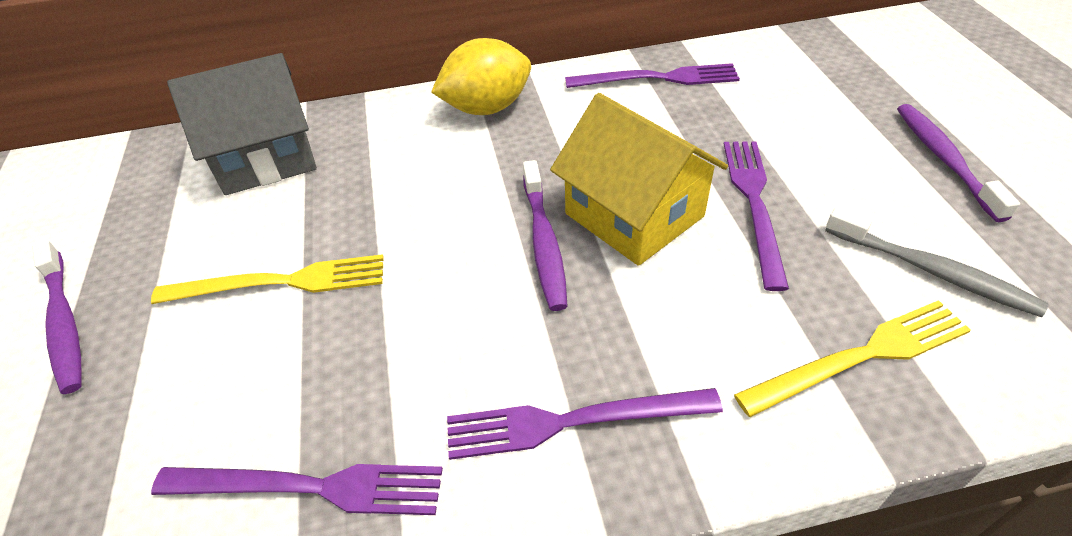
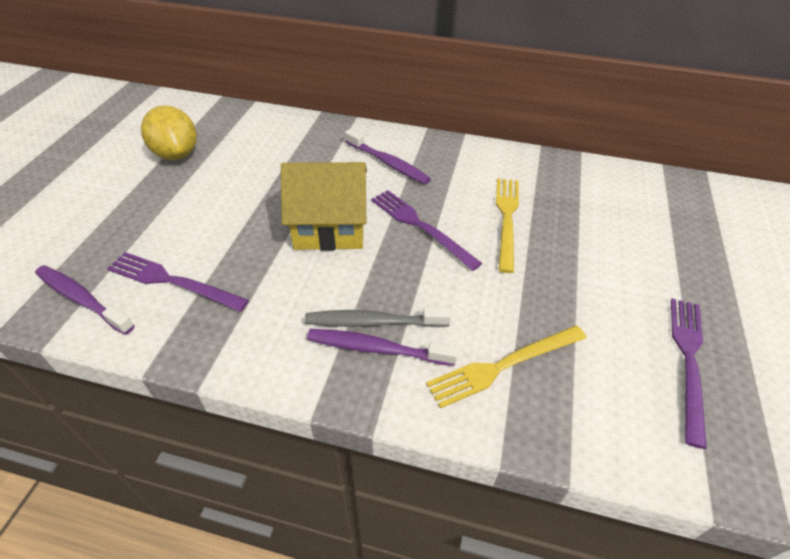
grey house: [167,53,317,195] = 1 -> none = 0
purple fork: [151,464,443,515] [447,388,723,460] [565,63,740,88] [724,142,789,291] = 4 -> [107,252,249,312] [371,190,482,271] [671,298,707,449] = 3

